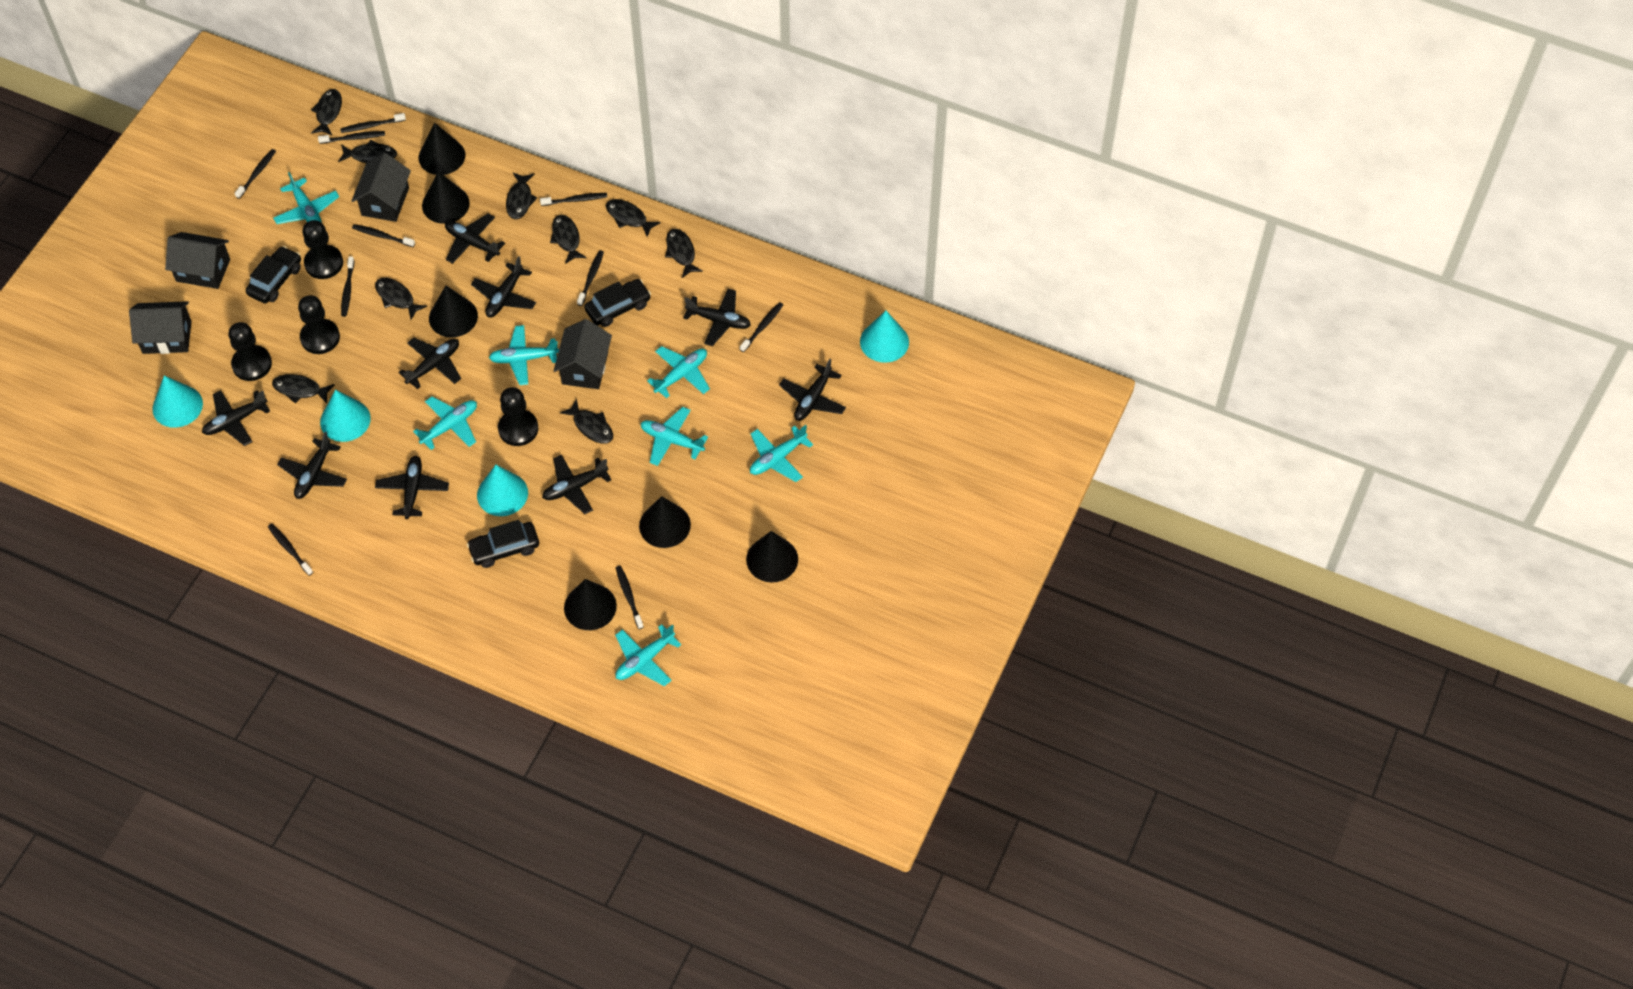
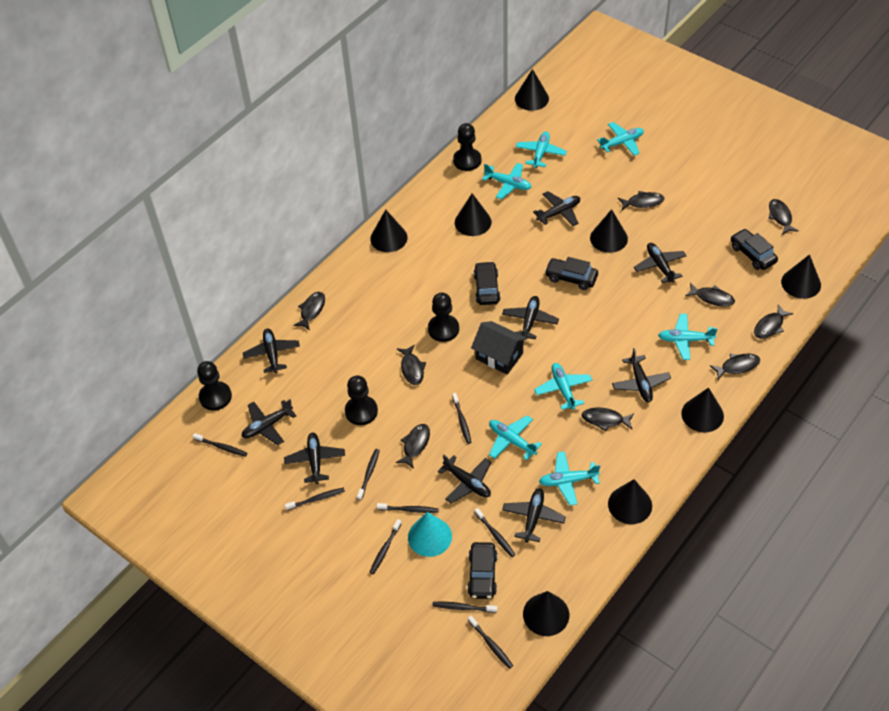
black car: [246,246,301,303] [467,520,539,568] [584,279,651,327] = 3 -> [467,542,498,599] [473,261,501,305] [545,257,598,290] [731,229,778,270] = 4
black cone: [418,123,465,175] [422,171,470,224] [429,285,478,338] [564,579,617,630] [639,496,691,548] [746,531,798,582] = 6 -> [370,209,408,252] [455,193,492,236] [515,69,549,111] [523,591,569,636] [590,209,628,253] [608,479,652,524] [681,388,724,432] [781,254,821,299] = 8
black house: [129,301,192,354] [165,232,230,289] [352,153,411,222] [554,319,612,389] = 4 -> [471,321,527,375] = 1
black toothbrush: [234,149,276,199] [268,524,313,576] [318,131,385,144] [340,113,406,133] [341,256,354,317] [352,224,415,247] [540,193,607,206] [577,250,604,306] [616,566,644,629] [740,302,783,352] = 10 -> [193,433,247,457] [285,487,345,510] [357,449,380,501] [369,519,402,574] [377,503,439,513] [432,602,497,613] [452,393,471,444] [468,616,513,669] [475,508,516,557] = 9
turquoise cone: [153,376,203,428] [320,390,371,442] [477,465,528,516] [860,311,909,363] = 4 -> [408,512,452,557] = 1

